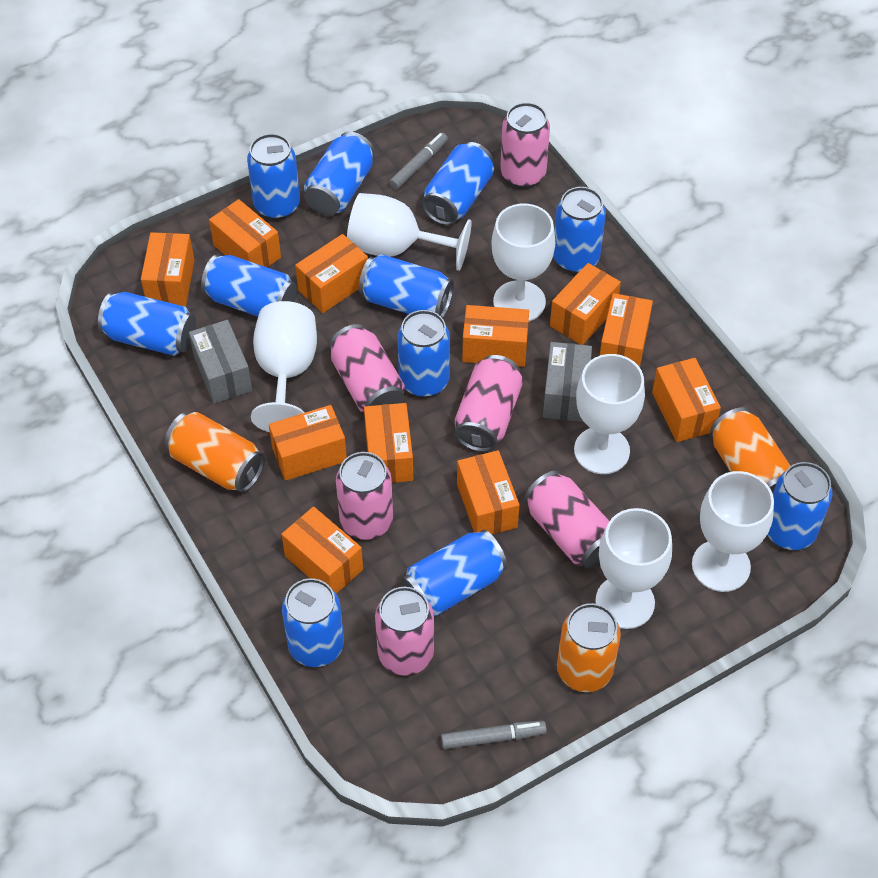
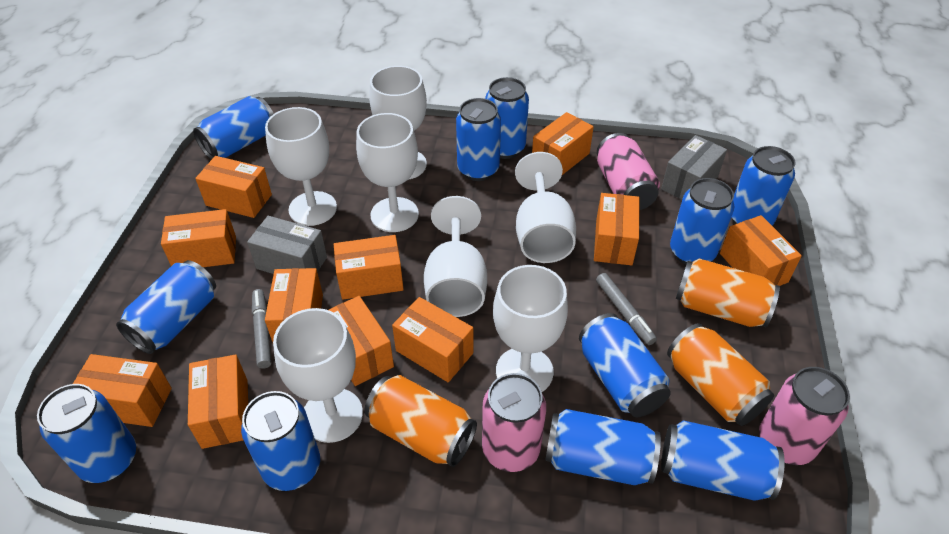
pink can: [329,324,405,413] [336,452,393,540] [375,587,434,676] [454,355,523,452] [500,102,550,188] [524,470,610,569] = 6 -> [482,373,546,472] [597,133,660,210] [759,367,850,465] = 3
white goblet: [251,301,317,432] [347,193,472,271] [491,204,555,322] [574,354,645,474] [595,508,672,629] [692,471,774,592] = 6 -> [265,107,337,226] [273,308,363,443] [356,113,419,232] [369,66,427,180] [424,196,487,317] [493,265,568,392] [515,152,576,263] = 7

